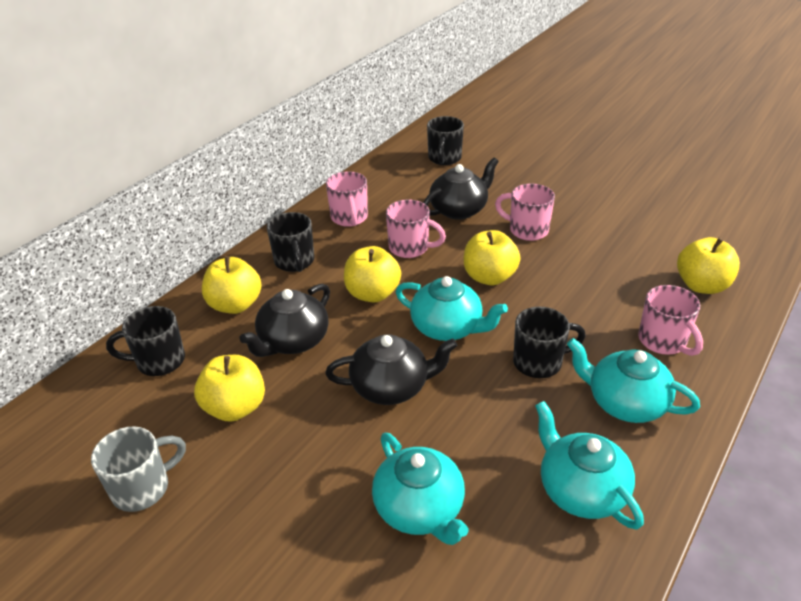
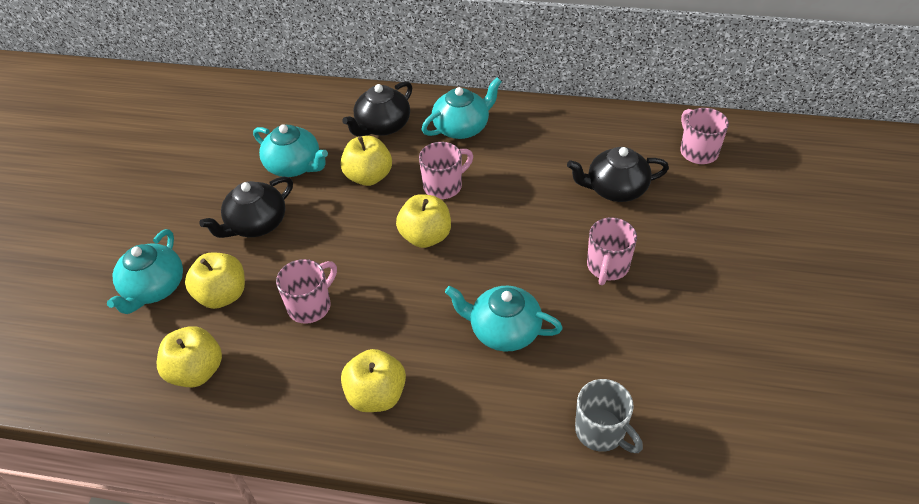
black mug: [106,306,185,376] [267,212,314,272] [427,116,464,165] [513,307,586,378] = 4 -> none = 0

